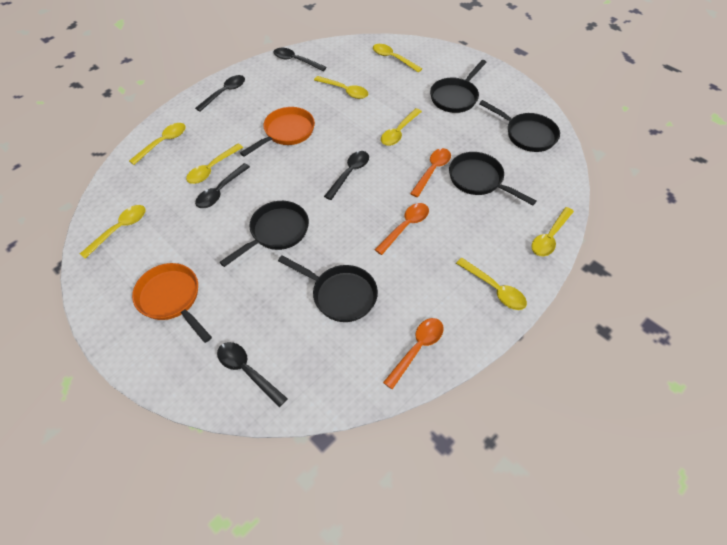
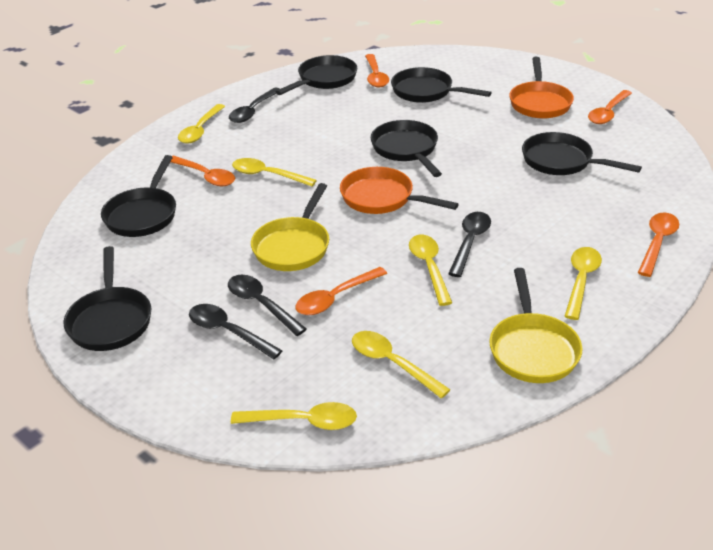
black pan: [220,201,309,267] [278,255,378,322] [430,60,487,113] [449,152,537,205] [479,100,560,152] = 5 -> [64,246,151,351] [101,155,176,237] [276,55,357,95] [371,120,442,177] [391,67,492,103] [522,132,642,175] = 6
black spoon: [195,75,245,112] [195,163,250,208] [217,342,288,407] [273,48,327,71] [324,151,369,200] = 5 -> [189,304,283,359] [228,275,307,336] [229,88,280,123] [448,212,491,277] = 4
orange spoon: [375,203,429,255] [383,318,444,389] [410,148,451,197] = 3 -> [171,155,235,186] [295,267,387,315] [365,54,389,88] [588,90,632,124] [638,213,679,277] = 5
yellow pan: none = 0 -> [251,183,329,271] [489,268,583,383] = 2
yellow spoon: [80,205,146,259] [129,123,186,165] [186,144,243,184] [314,76,368,99] [373,44,422,72] [381,108,422,146] [456,258,527,310] [531,207,574,256] = 8 -> [178,104,225,144] [231,402,357,430] [232,158,317,186] [352,331,450,399] [409,235,452,306] [565,247,602,320] = 6

